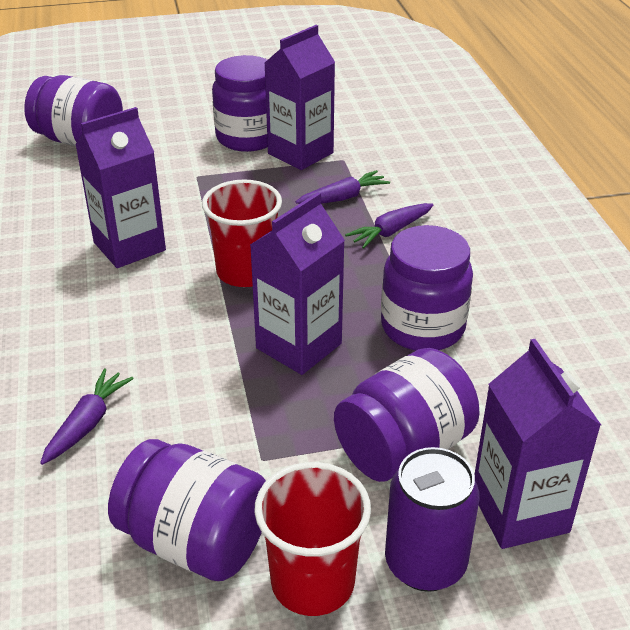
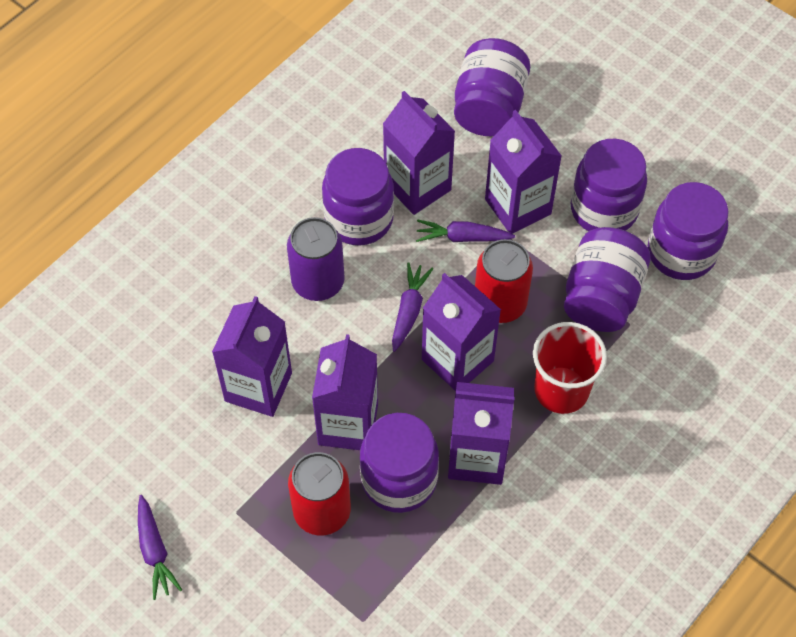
purple carton: [75,107,166,268] [250,192,345,375] [265,25,335,170] [474,339,601,549] = 4 -> [212,296,292,417] [312,334,378,450] [383,91,455,215] [422,273,501,391] [448,382,515,485] [485,110,562,234] = 6
purple jar: [24,75,123,147] [108,439,266,581] [212,55,268,152] [334,348,480,482] [381,225,473,351] = 5 -> [322,148,394,245] [360,413,439,513] [454,38,530,136] [564,227,650,332] [571,139,647,231] [648,182,729,280] = 6
red can: none = 0 -> [288,452,351,535] [475,239,533,323] = 2
red cup: [202,180,282,287] [254,462,371,616] = 2 -> [533,322,607,414] = 1

